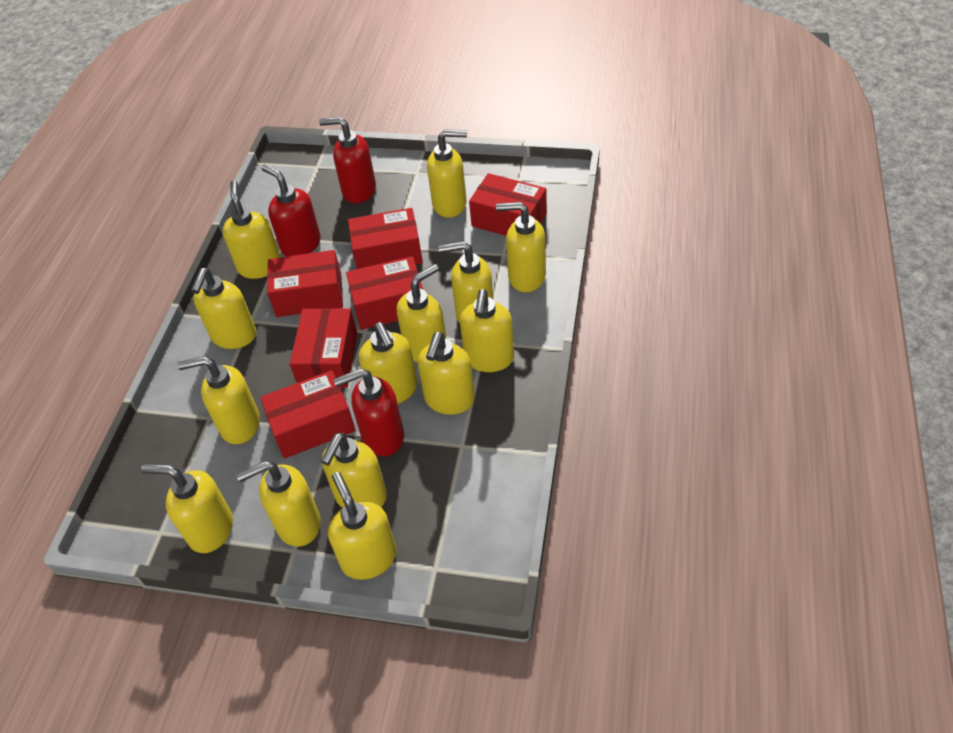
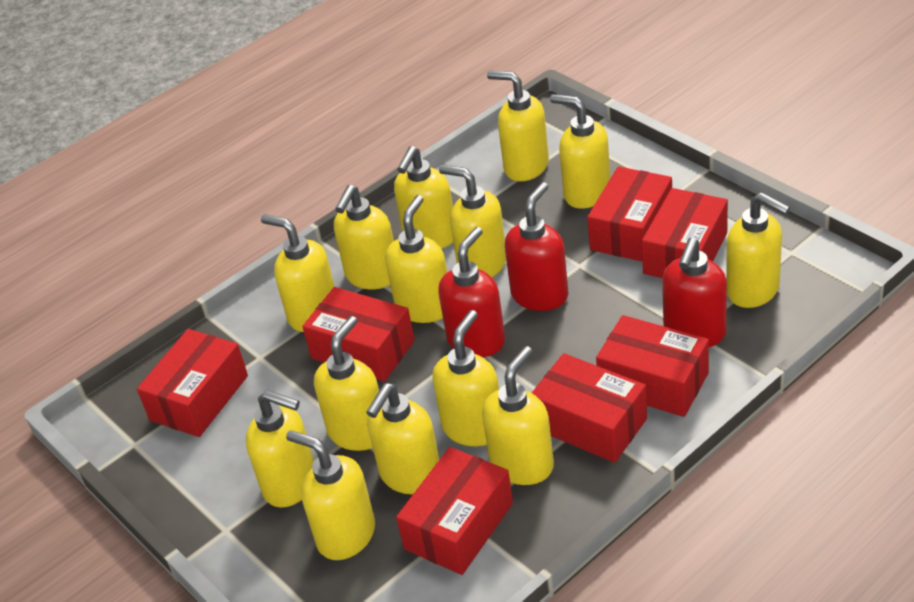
red box: [260,370,356,459] [267,250,343,317] [290,308,357,388] [346,256,423,330] [348,208,423,269] [469,173,547,236] = 6 -> [137,329,248,437] [302,287,415,382] [396,447,513,575] [532,353,647,463] [587,166,672,262] [596,315,709,417] [642,188,728,278] = 7

